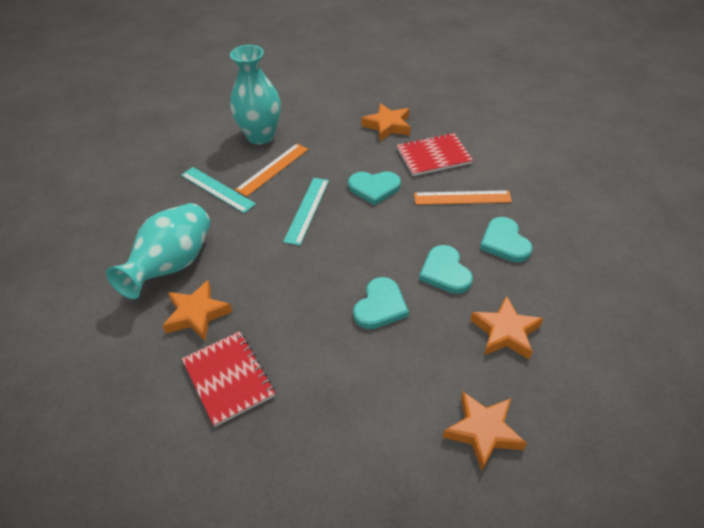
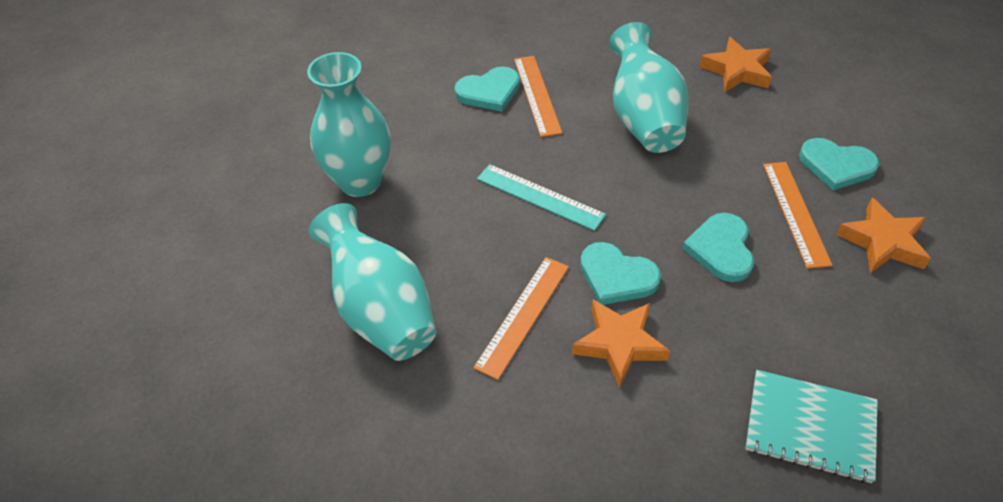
orange ruler: [235,144,308,197] [414,190,512,205] = 2 -> [473,257,569,380] [514,56,562,137] [763,162,832,269] = 3
orange star: [162,280,232,341] [361,103,410,141] [443,392,527,471] [471,296,543,360] = 4 -> [572,299,670,388] [700,37,772,92] [836,198,931,273] = 3
red notebook: [182,331,275,427] [397,133,473,176] = 2 -> none = 0
turquoise notebook: none = 0 -> [745,370,878,483] = 1
turquoise ruler: [181,167,256,213] [283,178,329,246] = 2 -> [477,164,606,231] = 1
turquoise vase: [106,203,210,299] [230,45,281,144] = 2 -> [307,52,390,197] [309,203,436,361] [609,22,688,153] = 3

